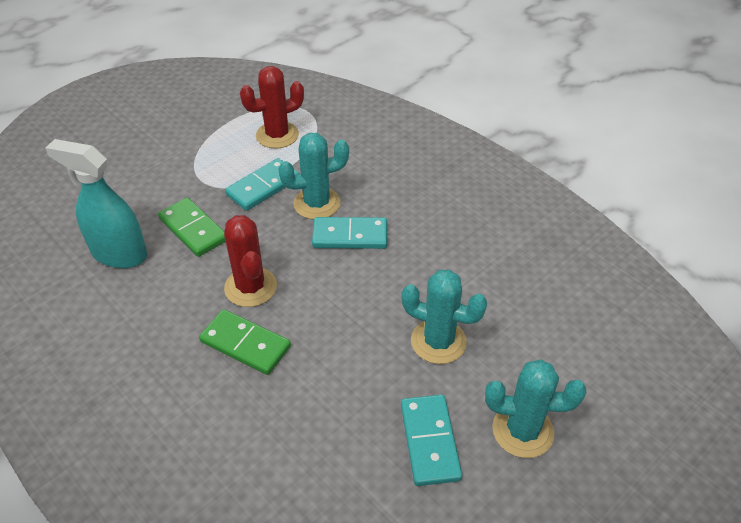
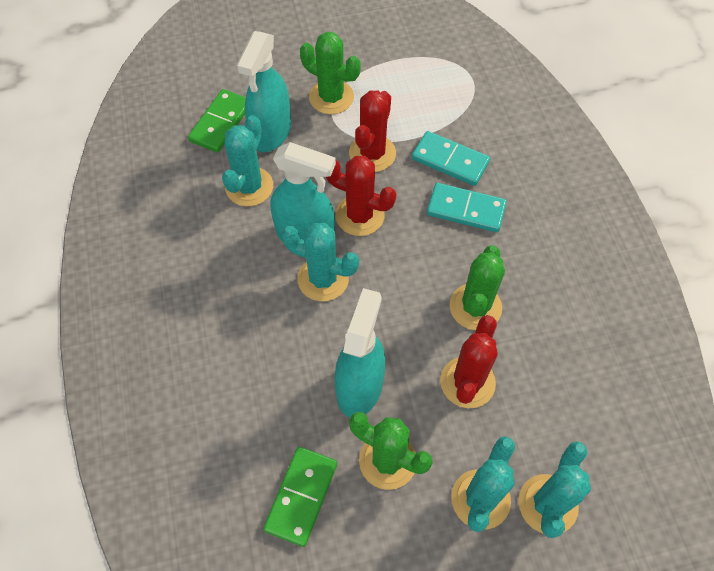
green cactus: none = 0 -> [300,32,361,114] [349,412,433,490] [450,245,505,330] = 3
red cactus: [224,215,277,307] [240,66,304,149] = 2 -> [326,156,396,236] [349,91,396,172] [440,315,498,408] = 3
turquoise cactus: [278,133,349,219] [401,269,487,364] [485,359,586,458] = 3 -> [222,115,273,206] [282,223,359,301] [451,436,515,532] [519,441,591,538] = 4
turquoise domino: [225,158,299,211] [312,217,387,249] [401,395,462,486] = 3 -> [412,131,490,186] [427,183,507,232] = 2
turquoise spray bottle: [45,139,147,268] = 1 -> [237,31,291,152] [270,142,336,241] [334,288,386,417] = 3

